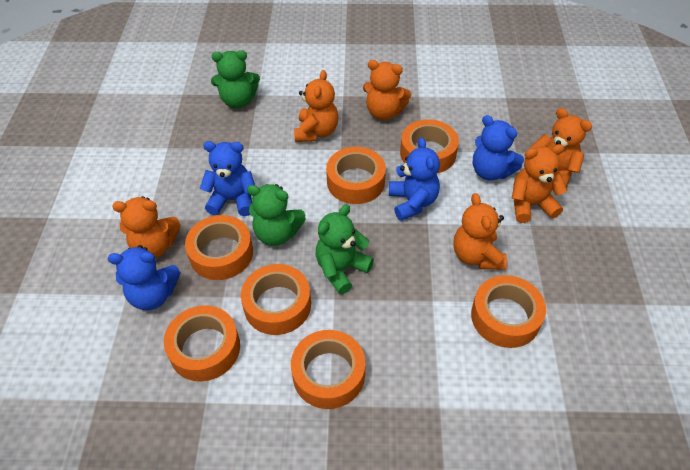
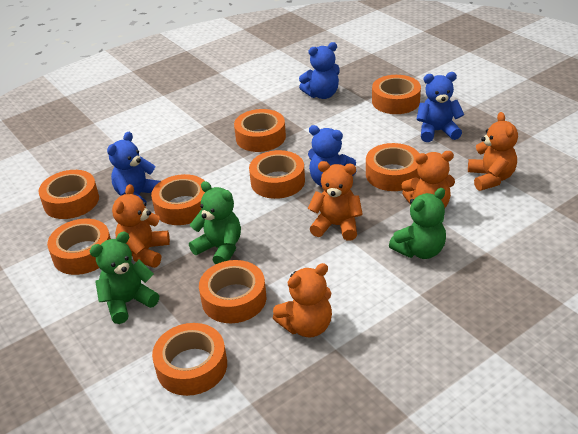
orange tape: [164,305,240,382] [185,215,253,280] [241,264,311,335] [291,330,366,409] [326,147,386,204] [400,119,459,173] [471,275,546,348] = 7 -> [38,170,99,219] [47,219,111,275] [151,174,205,225] [152,323,227,396] [199,260,266,323] [234,109,286,152] [249,150,305,199] [366,143,420,191] [372,75,421,114] = 9
orange teddy bear: [112,196,181,258] [294,70,339,142] [363,60,411,120] [453,193,507,270] [512,144,567,223] [531,108,592,188] = 6 -> [112,184,170,268] [273,263,332,338] [308,161,363,241] [402,151,455,208] [468,112,518,191] = 5

